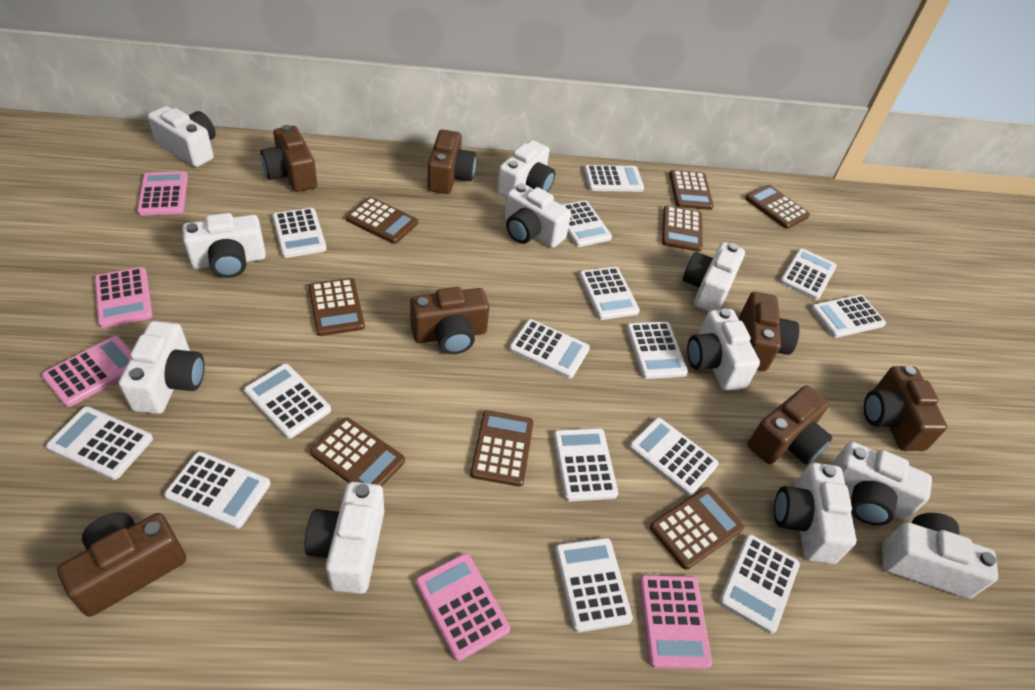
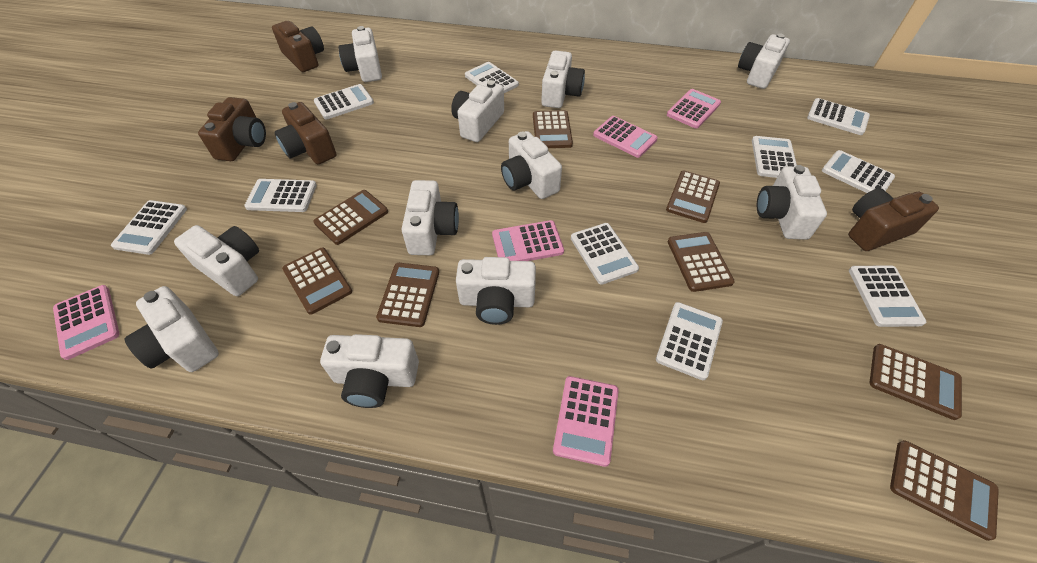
brown camera: [57,512,186,617] [260,125,317,192] [410,287,489,354] [427,130,476,194] [739,292,799,371] [748,385,832,465] [864,366,947,451] = 7 -> [198,97,266,161] [272,21,324,72] [274,102,336,164] [848,188,939,251] = 4
white calculator: [46,406,153,480] [164,451,270,528] [244,364,331,439] [272,208,327,258] [509,319,590,378] [553,428,618,502] [555,538,633,632] [562,200,612,247] [579,267,640,320] [584,165,644,192] [626,322,688,379] [629,417,719,495] [719,534,800,634] [780,248,837,300] [811,295,886,338] = 15 -> [111,200,187,255] [244,179,317,212] [314,84,374,120] [465,62,519,93] [571,223,639,285] [656,302,723,380] [752,136,797,178] [807,98,870,135] [822,150,895,193] [849,265,926,327] = 10

